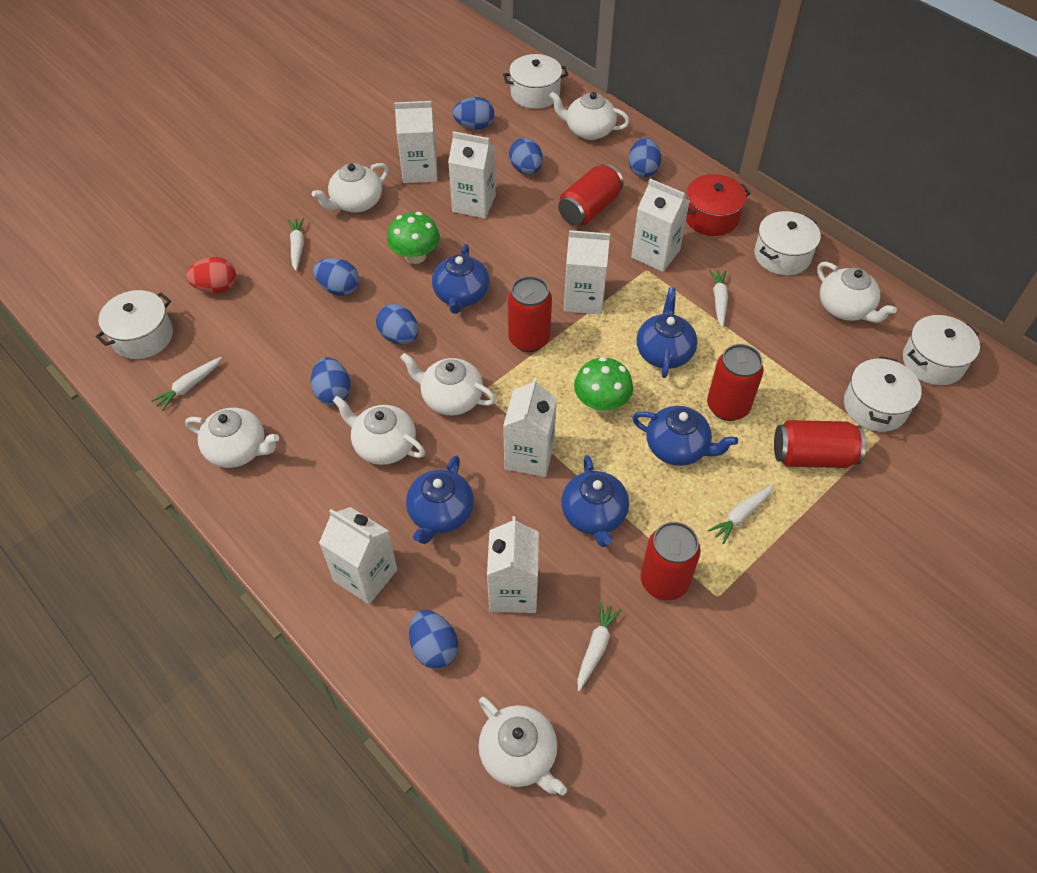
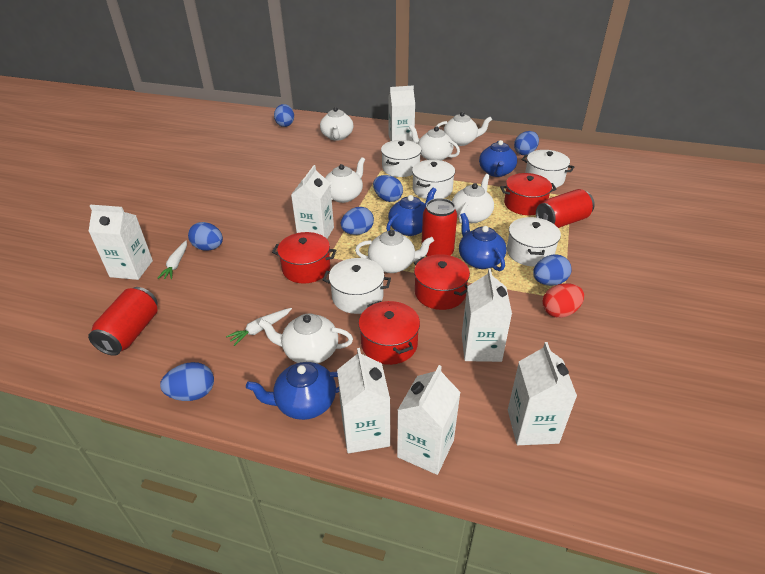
blue teapot: [406,455,474,544] [432,244,490,314] [561,455,629,547] [632,406,738,466] [637,287,697,378] = 5 -> [246,362,339,420] [386,187,436,236] [459,213,507,271] [479,140,517,177] = 4
green mushroom: [387,212,440,264] [574,357,633,413] = 2 -> none = 0
red can: [508,276,552,352] [558,163,623,226] [641,522,701,600] [707,344,764,421] [774,420,866,468] = 5 -> [88,287,158,356] [422,198,457,257] [536,189,595,228] = 3
red pot: [686,174,751,236] = 1 -> [272,232,336,283] [359,301,420,365] [414,254,470,310] [500,173,557,215] = 4
white carrot: [151,357,222,411] [288,218,305,271] [577,602,622,691] [708,484,774,544] [709,269,728,327] = 5 -> [157,241,187,279] [226,308,292,346] = 2

